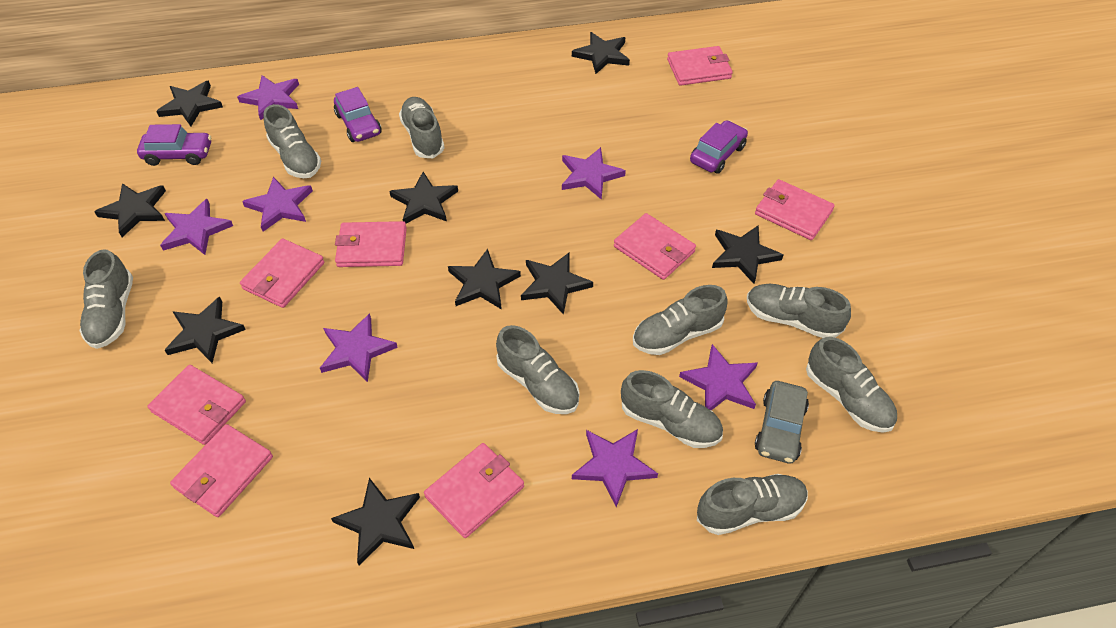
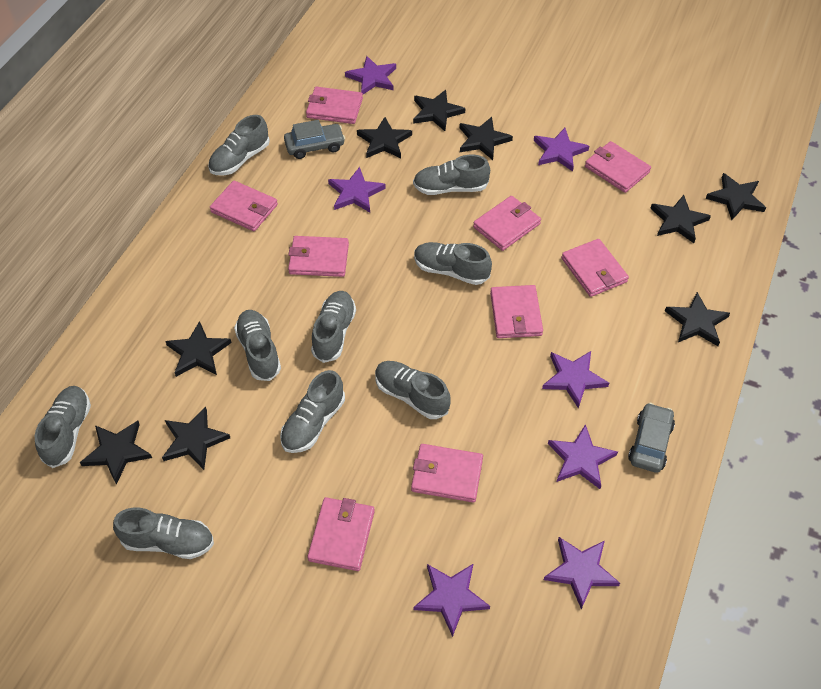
grey car: [755,381,809,463] = 1 -> [284,120,345,159] [628,403,675,473] = 2
pink wallet: [147,365,246,445] [170,424,273,517] [240,238,324,308] [335,221,407,267] [424,443,524,538] [614,213,696,280] [667,46,733,86] [755,179,835,240] = 8 -> [210,180,278,231] [288,236,349,277] [306,87,363,124] [307,497,375,571] [411,444,483,502] [473,196,541,251] [490,285,543,338] [561,239,629,297] [585,141,651,193] = 9
purple car: [137,124,211,166] [334,87,382,142] [690,120,748,174] = 3 -> none = 0

